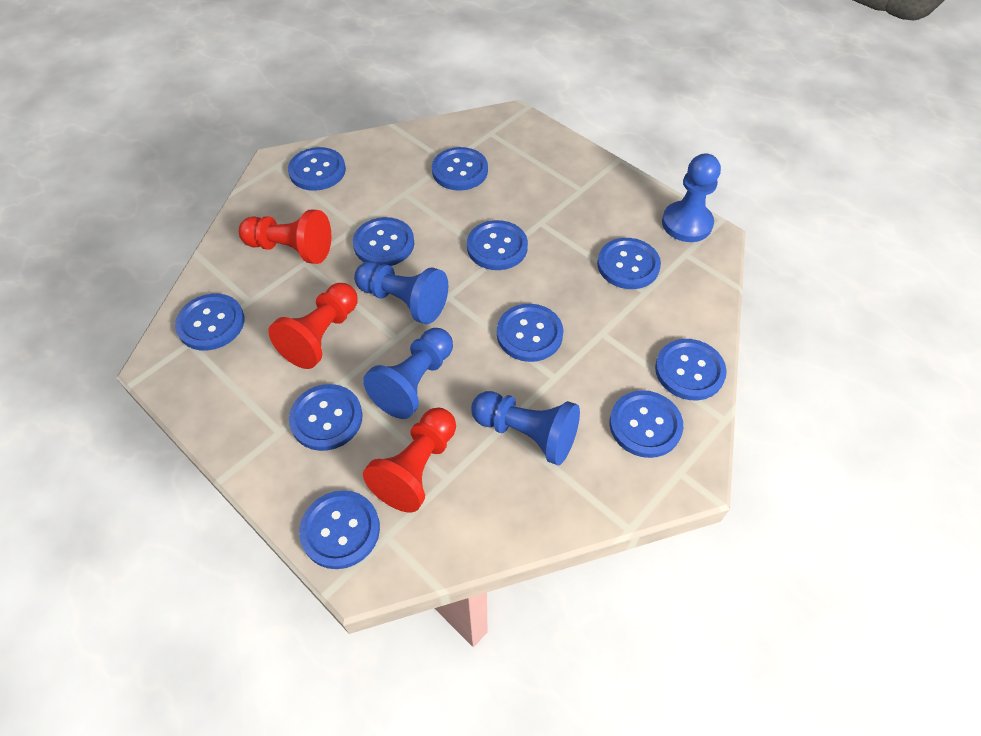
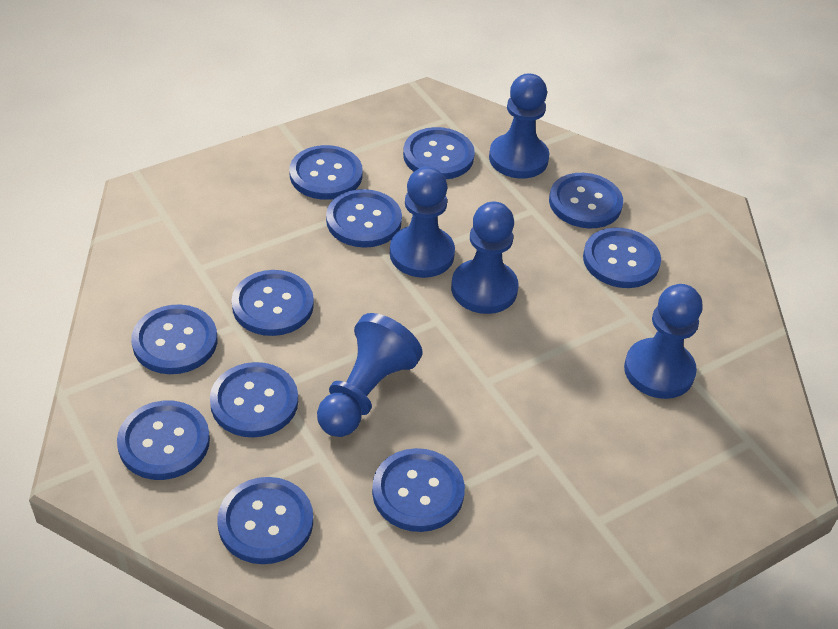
blue pawn: [354,261,448,324] [363,328,453,419] [471,391,580,466] [662,154,721,242] = 4 -> [317,313,423,437] [390,167,455,278] [451,201,519,314] [489,73,550,179] [624,284,703,399] = 5
red pawn: [239,209,331,264] [268,283,358,369] [363,408,456,513] = 3 -> none = 0

